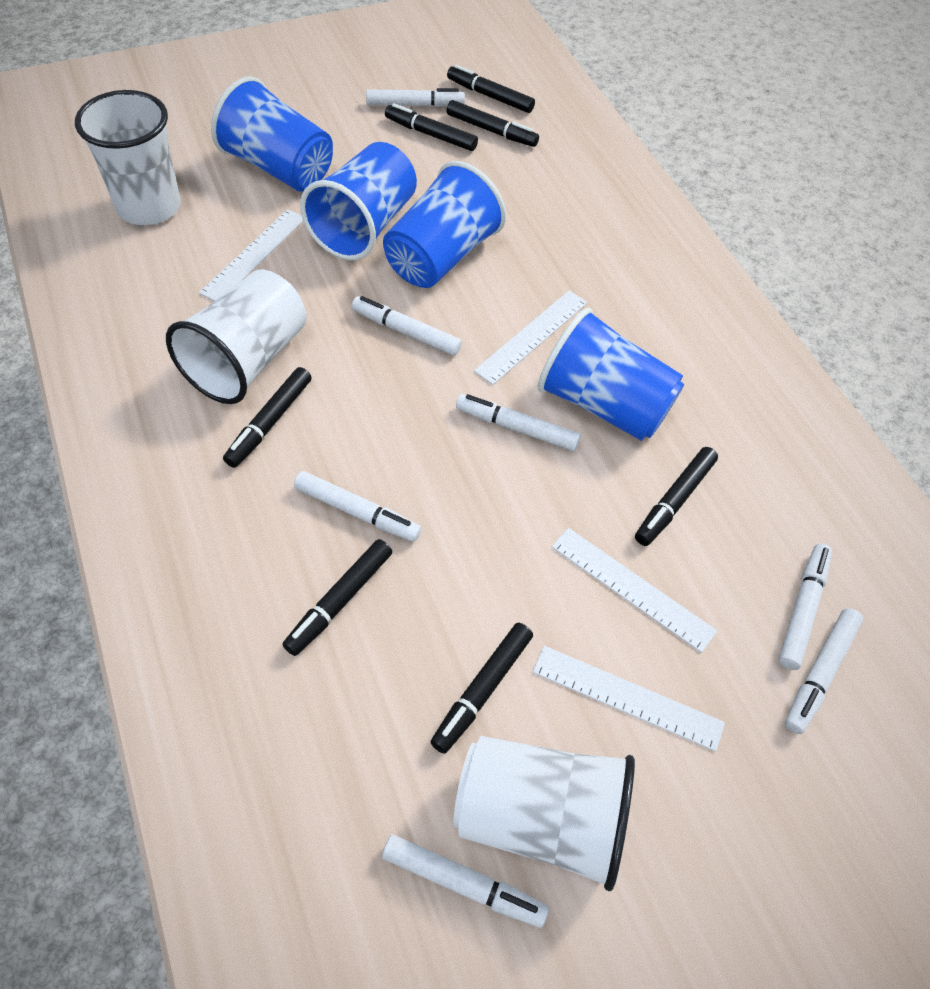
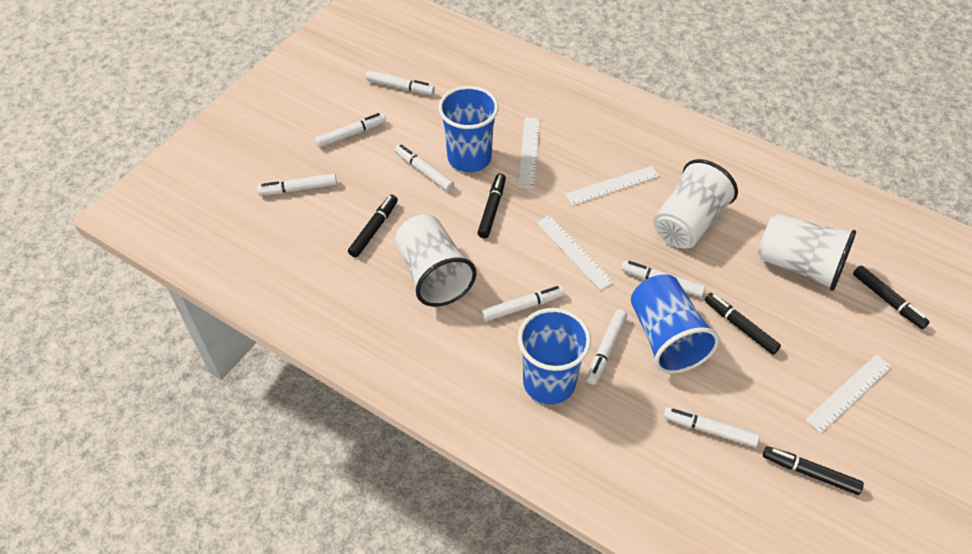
black marker: [223,367,312,468] [282,539,392,656] [385,103,478,151] [431,623,533,754] [447,65,535,113] [447,100,539,147] [635,447,718,546] = 7 -> [348,195,398,257] [478,173,506,238] [705,293,781,355] [763,446,864,495] [853,265,930,329] = 5
blue cup: [211,76,333,192] [300,142,417,261] [383,161,506,288] [538,308,684,441] = 4 -> [438,86,499,172] [518,308,591,404] [631,274,719,374] = 3
white marker: [294,471,421,542] [352,296,462,356] [366,88,465,107] [382,835,549,928] [456,394,581,451] [778,543,832,670] [785,608,863,734] = 7 -> [257,174,337,196] [315,113,386,148] [366,70,435,95] [395,144,454,191] [482,286,564,321] [586,309,627,385] [621,260,705,297] [663,407,760,447] = 8

